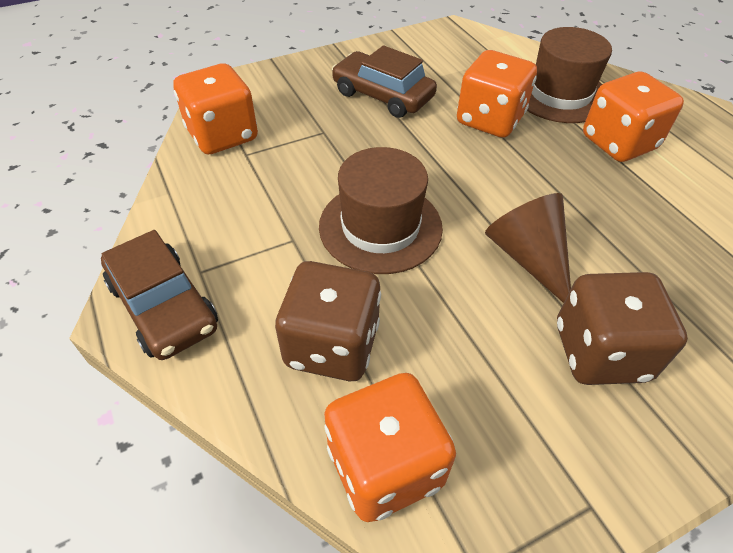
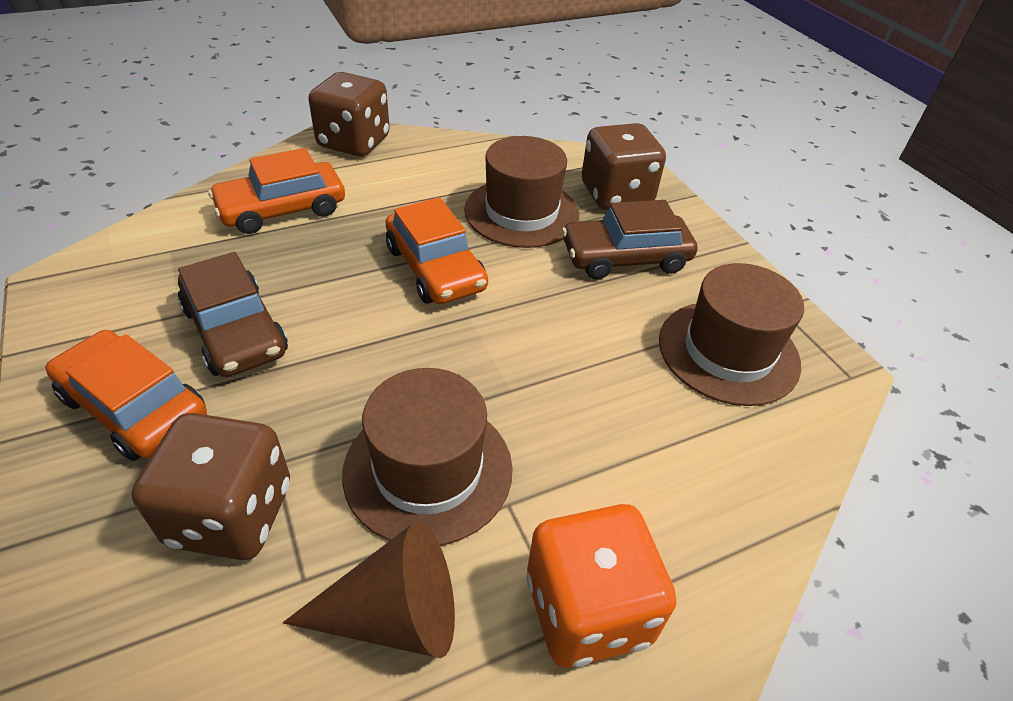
brown dice: [275,261,381,381] [557,272,688,385] = 2 -> [131,413,290,560] [308,72,390,156] [582,123,666,210] = 3
brown hat: [319,147,443,274] [527,27,612,123] = 2 -> [342,368,513,546] [464,136,579,248] [659,263,804,406] = 3
orange car: none = 0 -> [45,330,207,461] [209,148,345,234] [386,198,488,304] = 3
orange dice: [173,64,258,154] [324,373,456,522] [457,50,537,138] [583,72,684,162] = 4 -> [526,504,676,668] = 1

